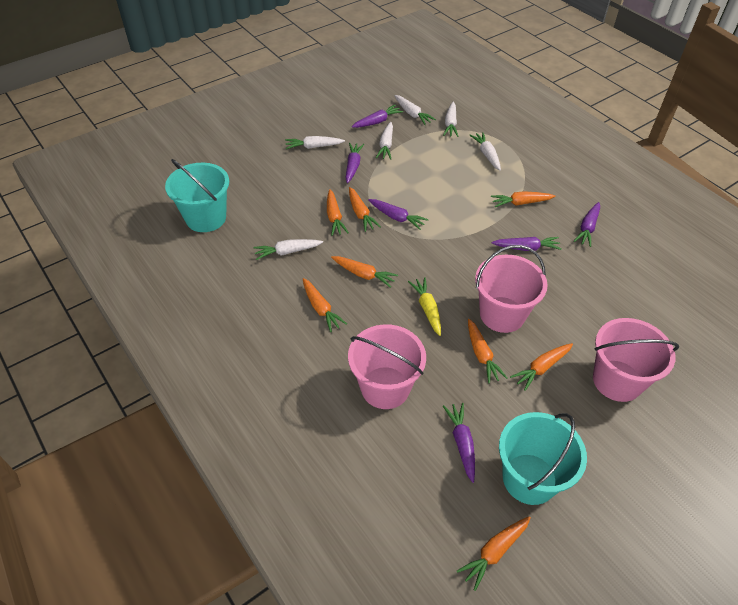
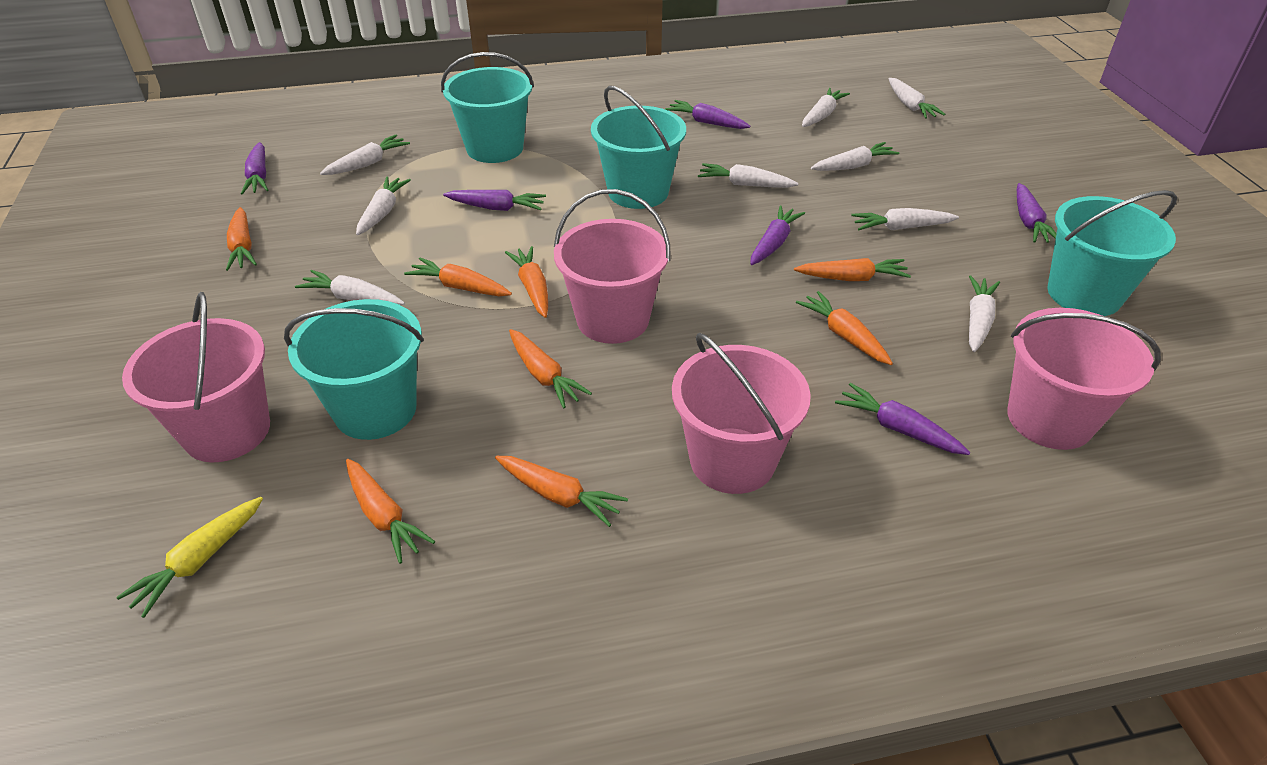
pink bucket: [348,324,426,409] [475,245,548,333] [593,318,679,402] = 3 -> [122,292,270,462] [554,189,671,344] [672,333,811,494] [1007,308,1161,450] = 4
turquoise bucket: [165,159,229,232] [499,412,587,505] = 2 -> [284,299,424,440] [441,52,534,163] [591,86,686,209] [1047,190,1177,316] = 4
white carrot: [253,239,323,260] [285,136,345,149] [376,122,393,160] [395,95,436,125] [443,102,458,137] [469,132,501,171] = 6 -> [295,270,405,305] [320,135,410,175] [356,177,411,235] [698,163,799,188] [802,88,850,127] [811,142,900,171] [851,208,959,230] [889,78,945,119] [969,275,1000,352] = 9

